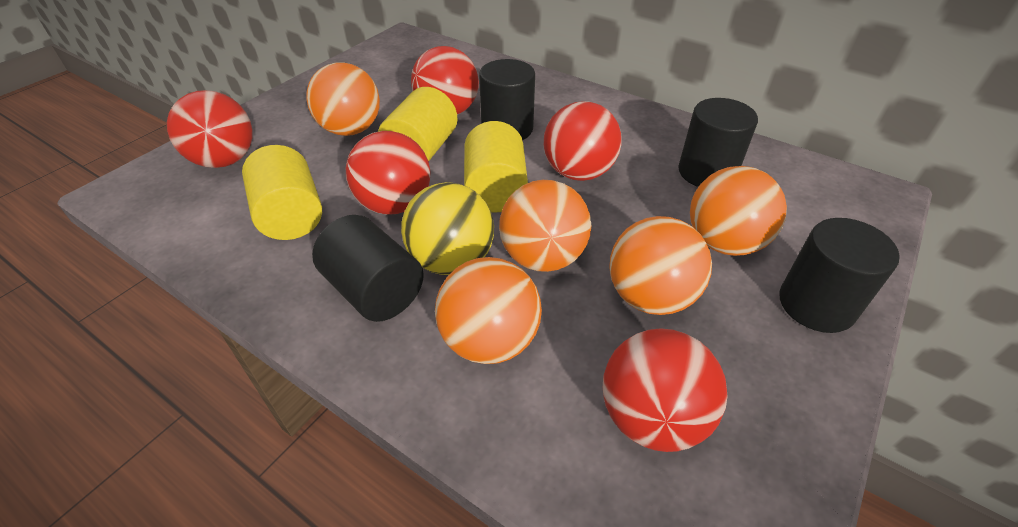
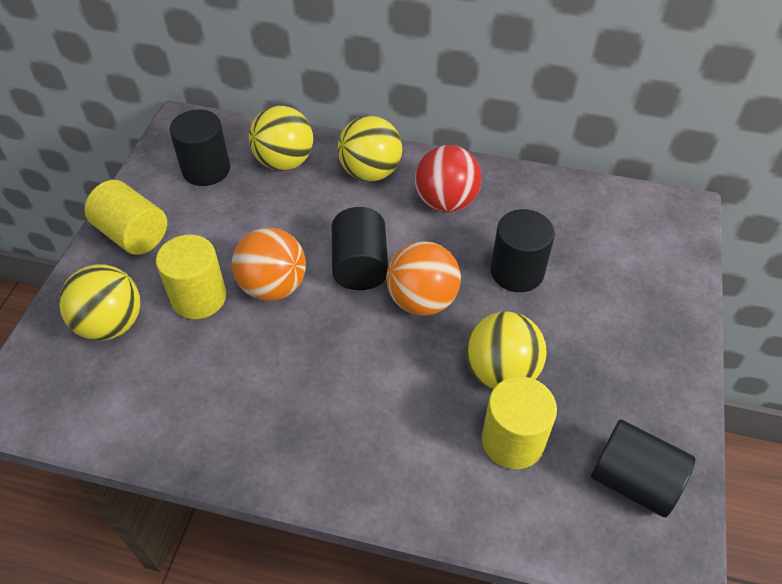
orange ball: [306,62,380,136] [435,257,542,364] [499,180,591,272] [609,216,712,315] [690,166,787,256] = 5 -> [232,227,306,301] [386,241,461,316] = 2
red ball: [167,90,253,168] [346,131,431,215] [411,46,479,115] [544,101,621,181] [603,328,727,452] = 5 -> [415,145,482,213] = 1
yellow ball: [401,182,494,275] = 1 -> [59,264,140,340] [249,106,313,171] [338,116,402,181] [466,312,547,389] = 4

